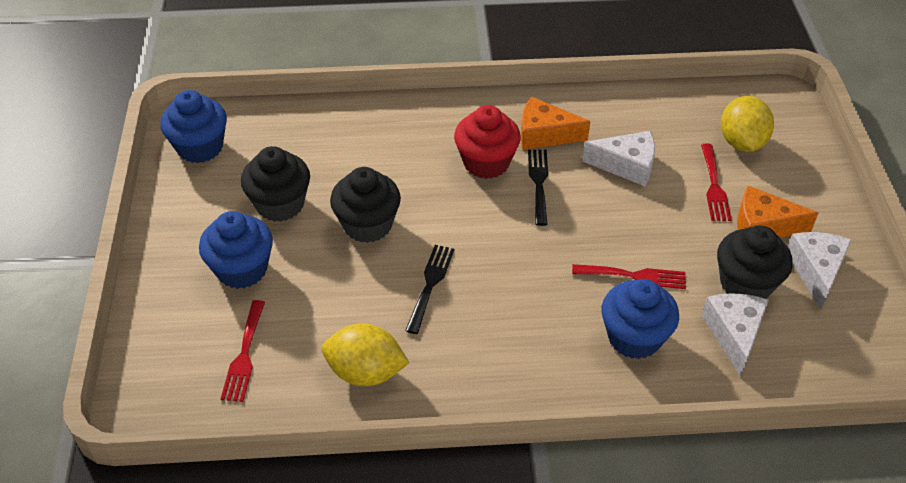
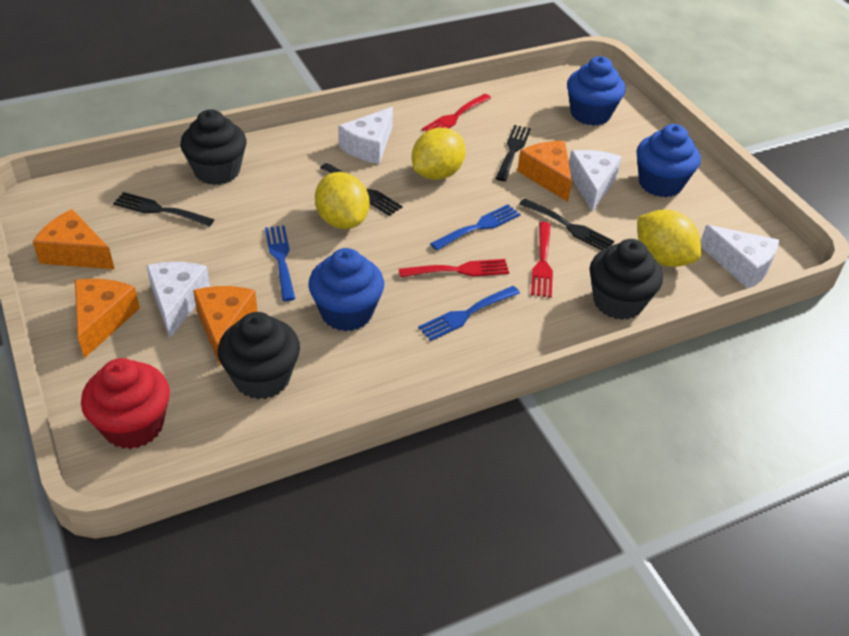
black fork: [405,245,454,334] [528,150,548,226] = 2 -> [113,192,215,227] [320,163,402,216] [496,125,531,181] [519,198,614,251] = 4
blue fork: none = 0 -> [265,225,295,301] [418,286,520,341] [430,204,521,250] = 3
orange cheese: [521,96,590,150] [737,186,818,238] = 2 -> [33,209,114,269] [75,279,140,358] [193,286,258,366] [517,141,572,202] = 4
white cheese: [582,131,655,186] [702,293,769,377] [788,232,852,309] = 3 -> [146,262,210,338] [338,107,393,164] [569,150,622,212] [701,225,779,289] = 4
yellow lemon: [322,323,409,386] [721,96,774,152] = 2 -> [315,172,369,229] [412,128,466,180] [637,210,701,267] = 3

